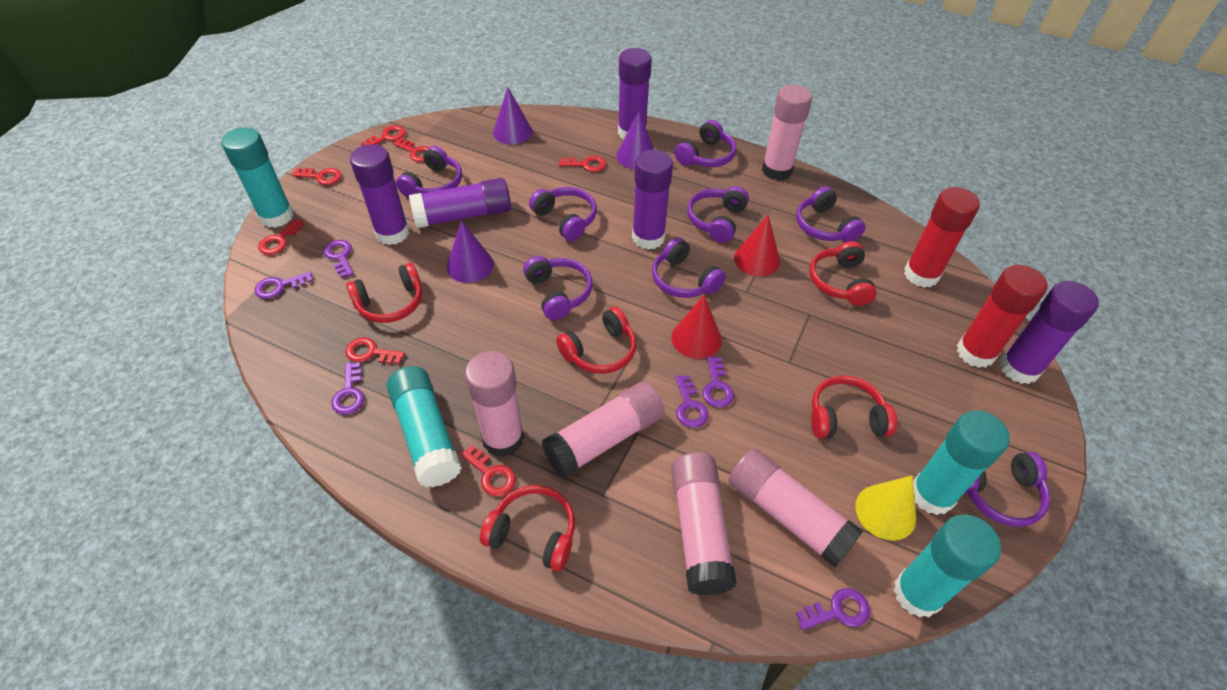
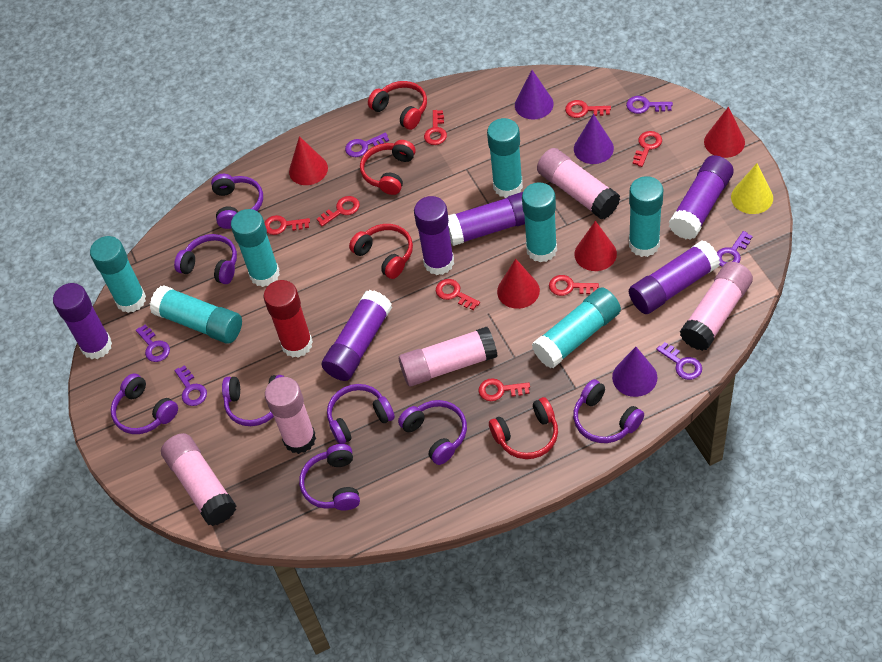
purple glue stick: [350,144,409,245] [409,178,511,228] [618,48,652,140] [632,150,673,250] [1000,281,1099,384] = 5 -> [53,283,112,359] [322,290,392,381] [414,196,454,275] [448,192,525,246] [629,240,720,314] [669,155,734,240] = 6
red cone: [671,295,722,359] [734,215,780,276] = 2 -> [289,136,328,185] [497,259,540,309] [574,221,617,271] [704,107,745,158] = 4
red glue stick: [904,187,980,288] [957,265,1048,368] = 2 -> [263,280,313,358] = 1
red headphones: [346,263,422,323] [480,485,575,571] [556,307,636,374] [809,241,877,306] [811,375,897,438] = 5 -> [349,224,413,279] [360,140,416,195] [368,81,427,130] [489,397,558,459] = 4
red key: [258,219,304,255] [292,168,342,185] [345,337,405,364] [361,125,406,146] [393,138,429,162] [461,445,516,496] [559,156,606,172] = 7 -> [264,215,310,235] [317,196,360,226] [424,110,447,145] [436,279,480,310] [478,378,530,401] [549,275,599,296] [565,100,611,118] [633,131,662,167] = 8
turquoise glue stick: [222,128,294,228] [387,366,462,487] [894,515,1001,618] [913,410,1010,515] = 4 -> [90,236,146,313] [150,285,242,344] [231,209,280,287] [487,118,523,198] [522,183,557,262] [532,287,621,368] [629,176,663,257] = 7

